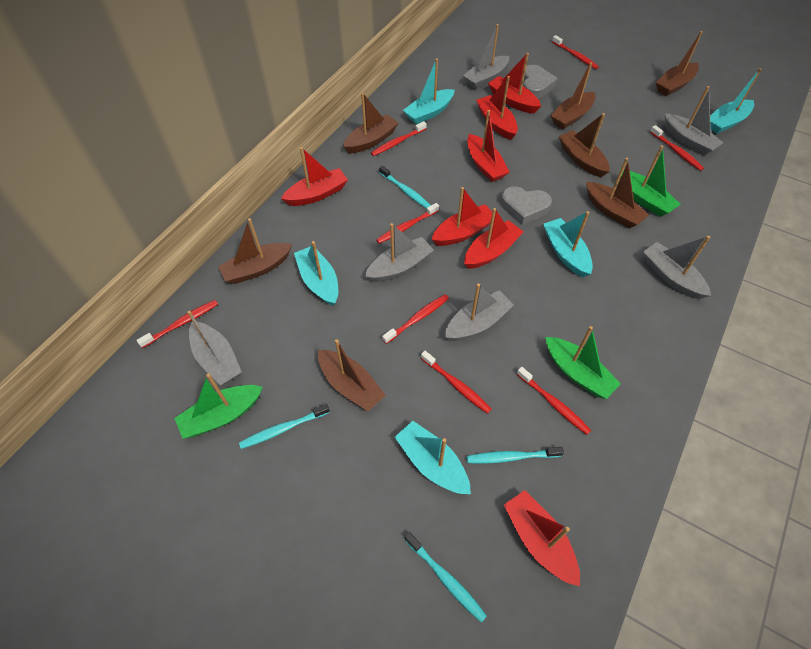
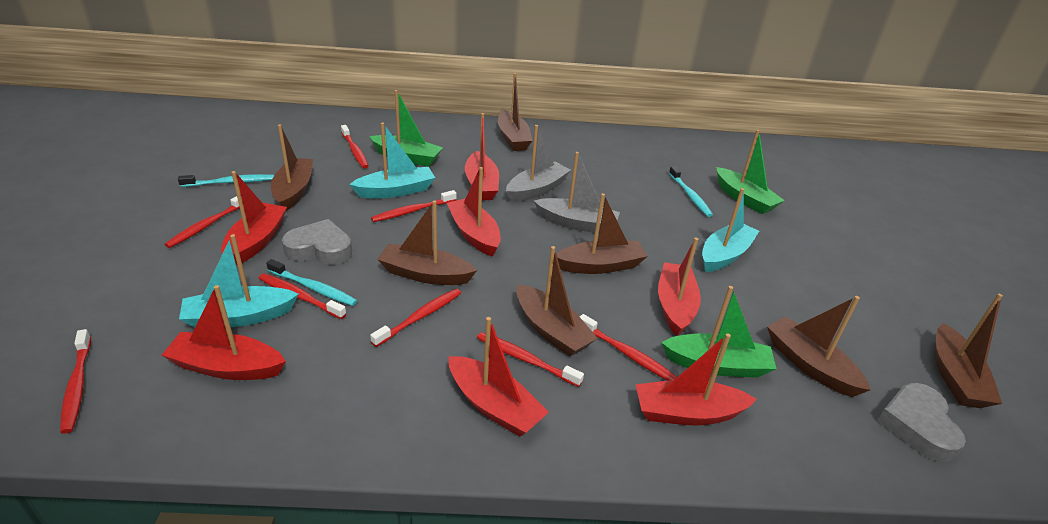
grey boat: [187,311,242,385] [365,223,434,282] [444,283,514,341] [463,24,509,89] [643,236,711,299] [665,86,723,155] = 6 -> [506,125,571,202] [534,152,620,233] = 2
turquoise boat: [294,241,338,306] [395,421,471,494] [403,58,455,124] [543,211,593,277] [710,68,762,134] = 5 -> [179,234,299,328] [349,123,435,198] [702,188,759,272] = 3
turquoise toothbrush: [239,404,330,449] [379,165,431,209] [405,532,487,622] [467,447,564,464] = 4 -> [178,174,274,187] [266,259,358,306] [669,166,713,217] = 3

